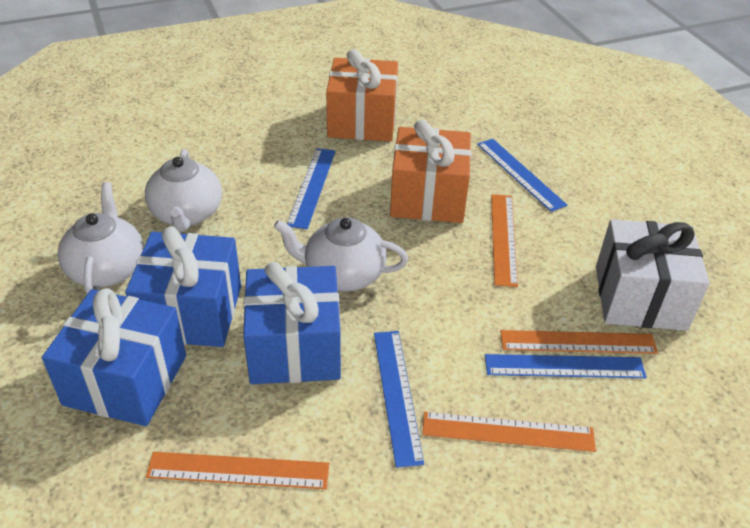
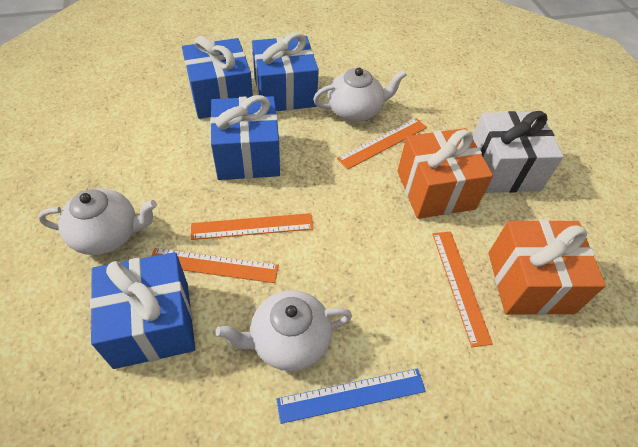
blue gift: [42,288,186,426] [125,226,241,347] [243,262,341,384] = 3 -> [90,252,195,369] [182,36,253,119] [210,95,280,180] [252,33,319,111] = 4
blue ruler: [287,148,336,229] [374,331,424,468] [477,139,567,212] [485,354,647,378] = 4 -> [276,368,426,424] = 1

